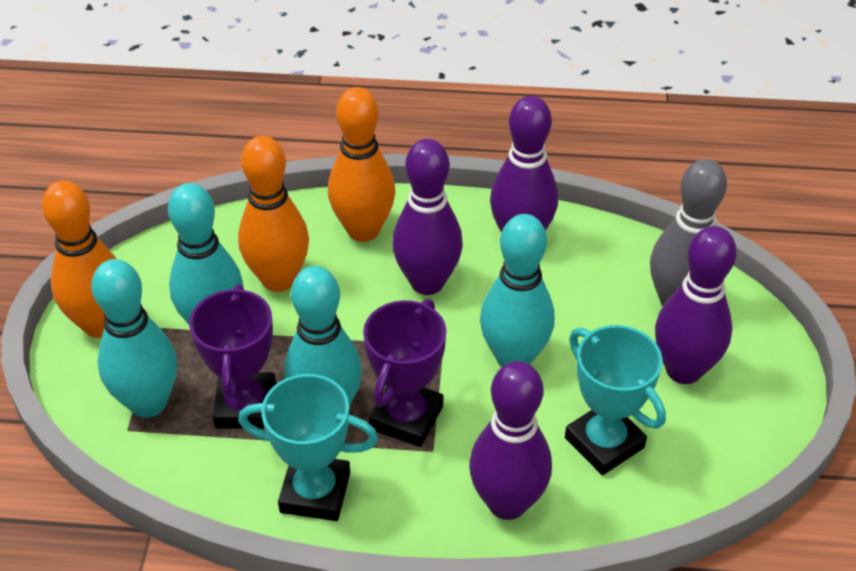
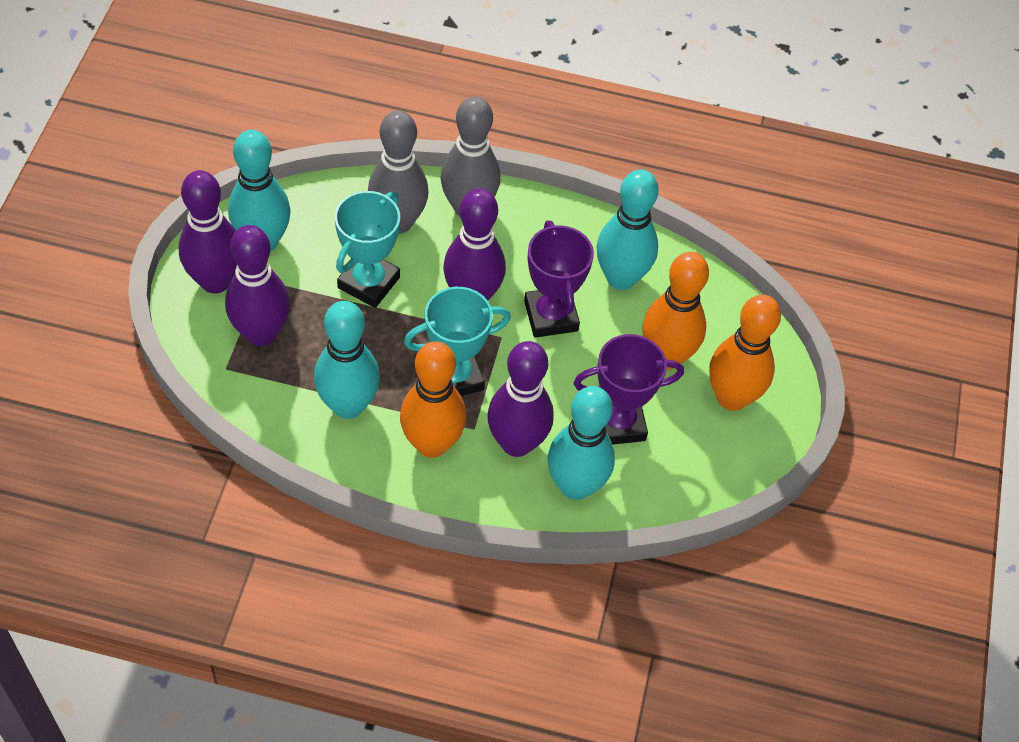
grey bowling pin: [650,159,727,307] = 1 -> [368,110,429,234] [441,96,501,217] = 2

